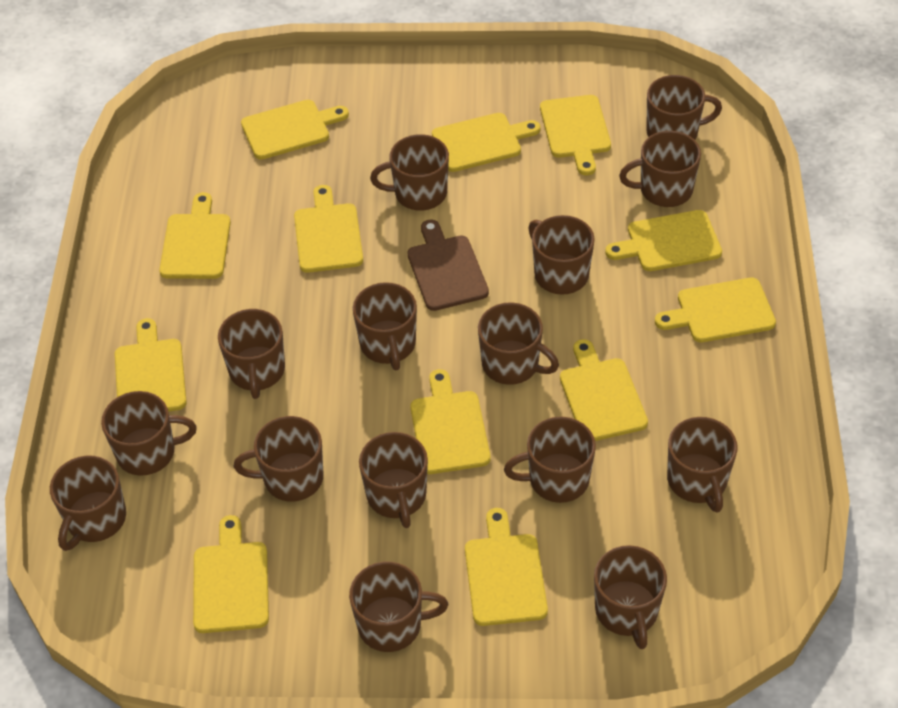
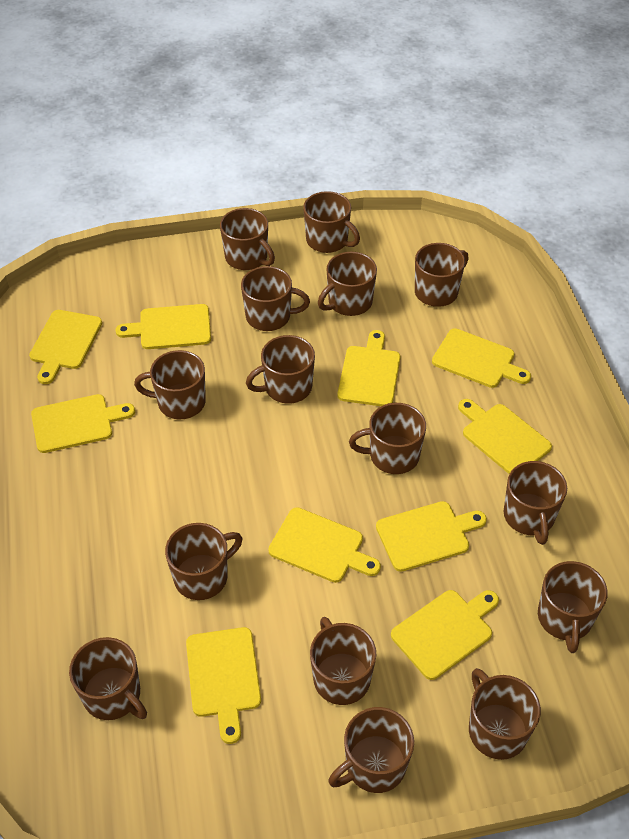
brown cutting board: [407,220,489,311] = 1 -> none = 0
yellow cutting board: [115,318,187,412] [159,192,231,279] [193,515,269,633] [241,100,349,160] [294,185,363,273] [410,369,491,474] [432,113,541,172] [465,508,548,626] [540,95,611,175] [560,339,648,441] [605,210,722,271] [655,277,776,342] = 12 -> [29,310,102,384] [31,394,135,453] [115,304,211,349] [186,627,261,744] [268,507,381,583] [338,330,400,406] [376,501,487,572] [391,590,499,680] [432,328,531,388] [458,399,552,474] = 10

